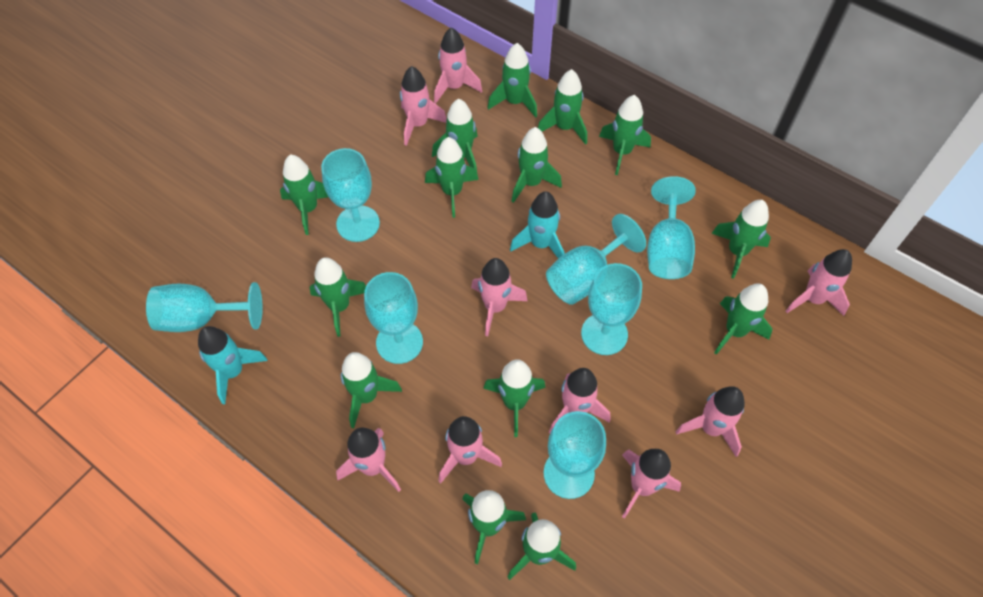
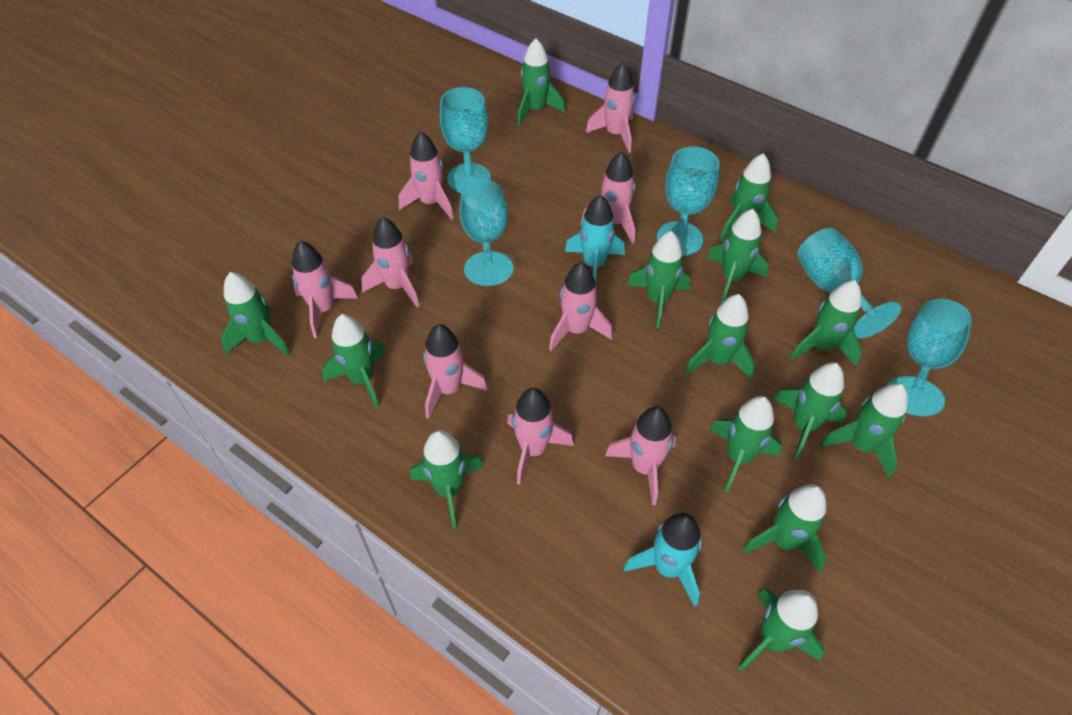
turquoise goblet: [146,282,263,332] [321,148,380,242] [364,272,423,364] [544,411,606,499] [546,214,646,305] [581,263,642,355] [647,176,695,279] = 7 -> [440,87,491,193] [459,180,514,286] [657,146,720,256] [797,228,901,338] [886,299,972,416] = 5

